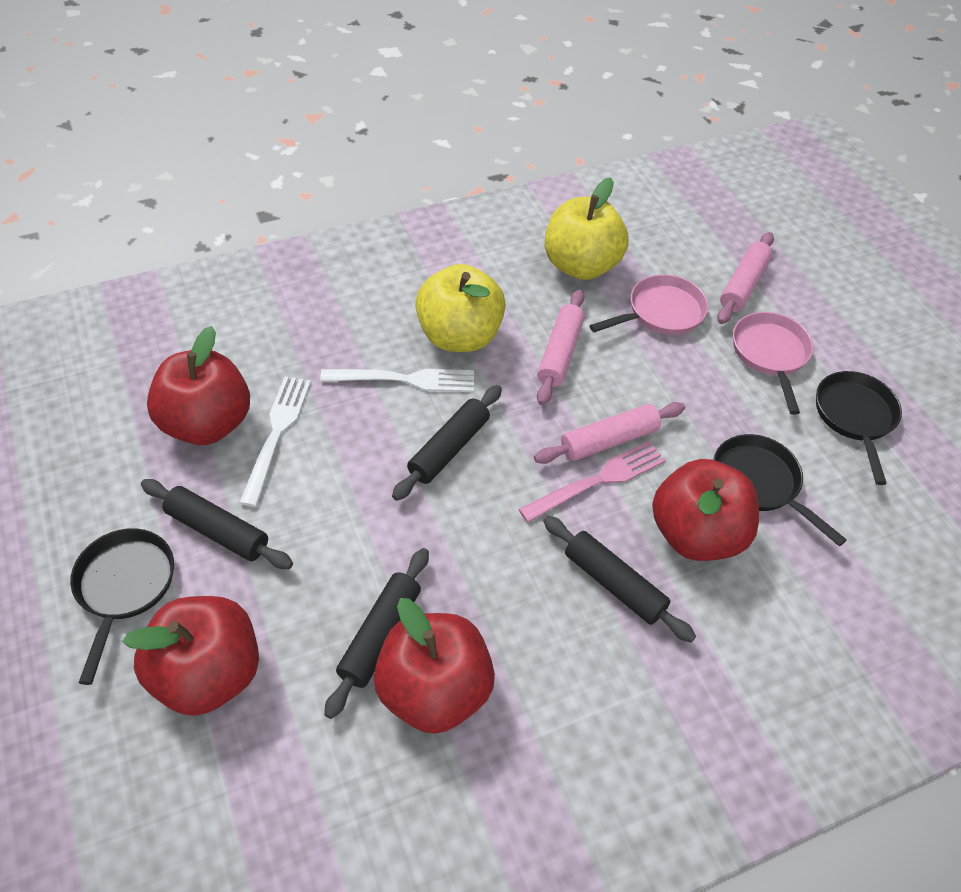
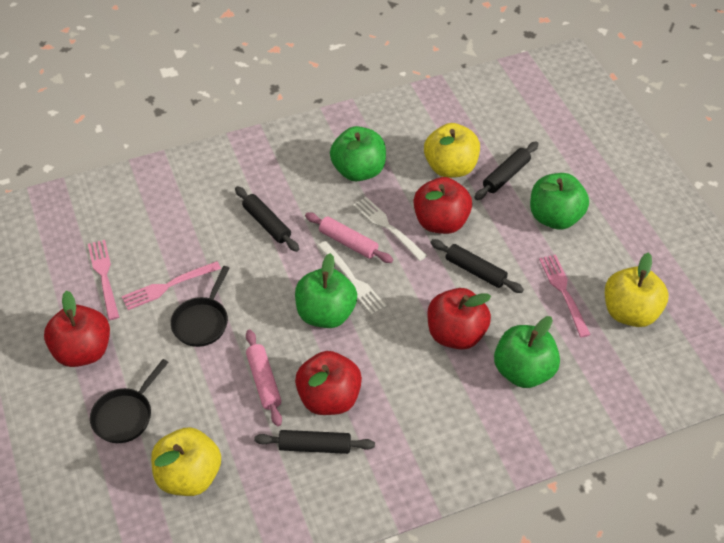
black pan: [70,528,174,685] [713,434,847,547] [816,371,902,485] = 3 -> [90,359,169,443] [170,266,229,347] = 2
green apple: none = 0 -> [295,253,357,328] [330,126,386,181] [494,316,560,388] [530,173,589,230] = 4
pink fork: [519,441,666,523] = 1 -> [88,240,119,320] [122,261,221,310] [539,255,591,337] = 3
pink pan: [589,274,708,335] [733,312,814,415] = 2 -> none = 0
pink rolling pin: [534,402,685,464] [537,290,585,405] [717,232,774,324] = 3 -> [246,329,282,426] [305,212,393,263] = 2
yellow apple: [415,264,506,352] [545,178,629,280] = 2 -> [151,427,221,496] [424,123,480,178] [605,252,669,327] = 3

